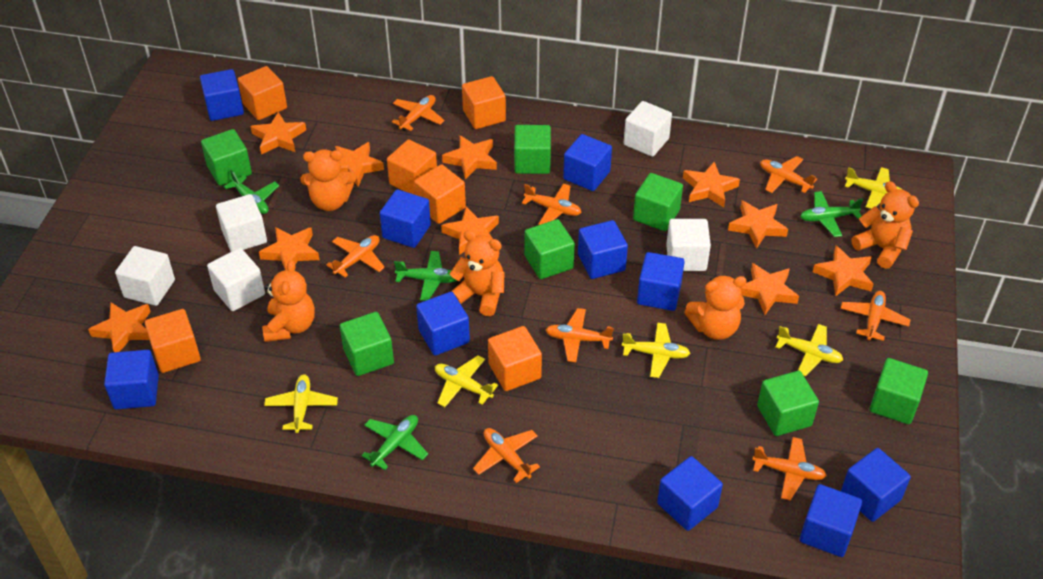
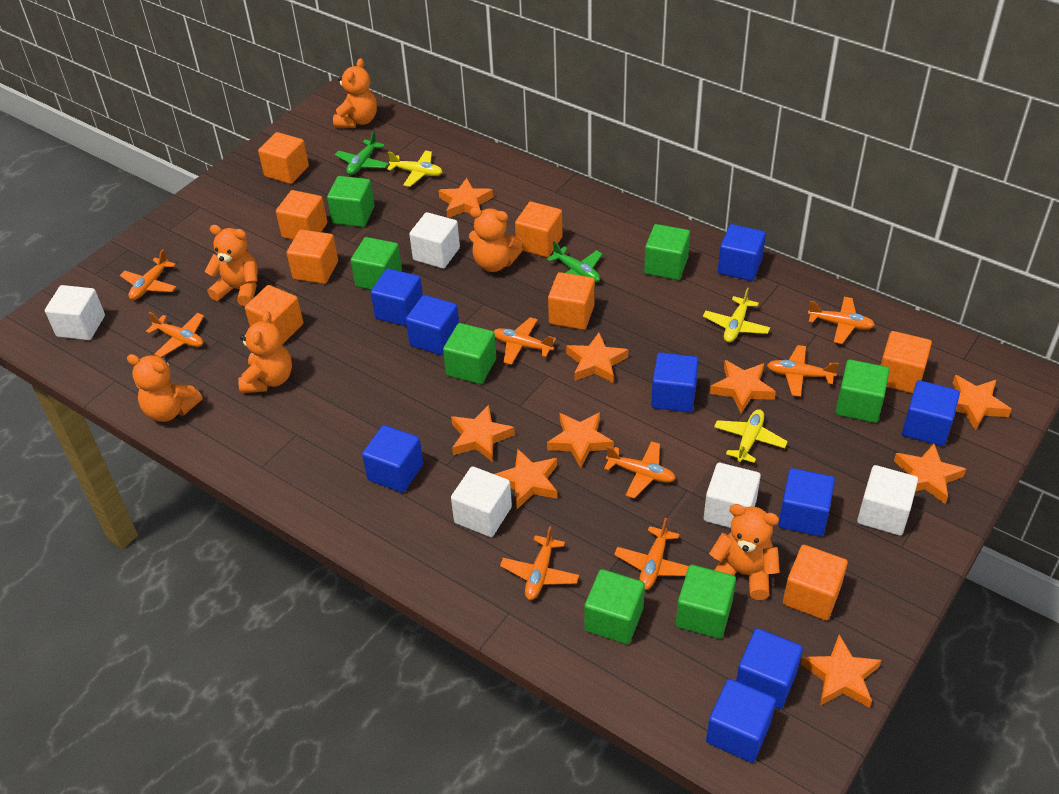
blue cube: [104,350,159,409] [200,69,244,121] [380,189,431,248] [416,292,470,356] [563,134,612,191] [578,220,628,279] [637,252,685,311] [657,456,723,531] [800,484,862,557] [841,448,911,522] = 10 -> [362,425,423,493] [371,268,423,327] [406,295,459,355] [651,352,699,412] [706,679,776,763] [718,224,766,281] [736,628,803,709] [778,468,835,536] [902,380,960,446] = 9
green plane: [223,170,279,214] [361,415,428,470] [394,251,457,301] [800,191,863,237] = 4 -> [335,131,389,175] [547,241,602,283] = 2
orange cube: [145,309,201,373] [238,66,287,120] [387,139,437,195] [414,164,466,224] [462,76,506,129] [488,326,542,391] = 6 -> [245,285,303,345] [258,132,309,184] [276,190,327,240] [287,229,338,284] [515,202,563,257] [548,272,595,330] [783,545,848,621] [881,331,932,394] = 8
orange star: [88,302,151,352] [250,112,306,154] [259,227,320,270] [335,142,384,186] [441,206,499,255] [442,135,497,180] [683,162,740,207] [728,200,788,249] [741,263,799,315] [813,245,874,297] = 10 -> [438,178,493,218] [451,405,515,462] [495,449,557,509] [547,412,614,468] [566,333,628,383] [710,360,776,413] [801,634,881,708] [894,443,966,504] [953,375,1012,431] = 9
orange teddy bear: [262,260,315,342] [300,149,356,211] [449,230,505,316] [684,275,747,340] [852,181,919,269] = 5 -> [127,354,203,422] [205,225,258,306] [238,311,292,393] [333,58,377,128] [469,207,523,272] [709,504,780,600] = 6
yellow plane: [264,374,338,433] [435,356,498,407] [622,323,690,378] [776,324,843,376] [845,167,903,209] = 5 -> [387,150,442,187] [703,288,770,342] [714,409,788,463] = 3

